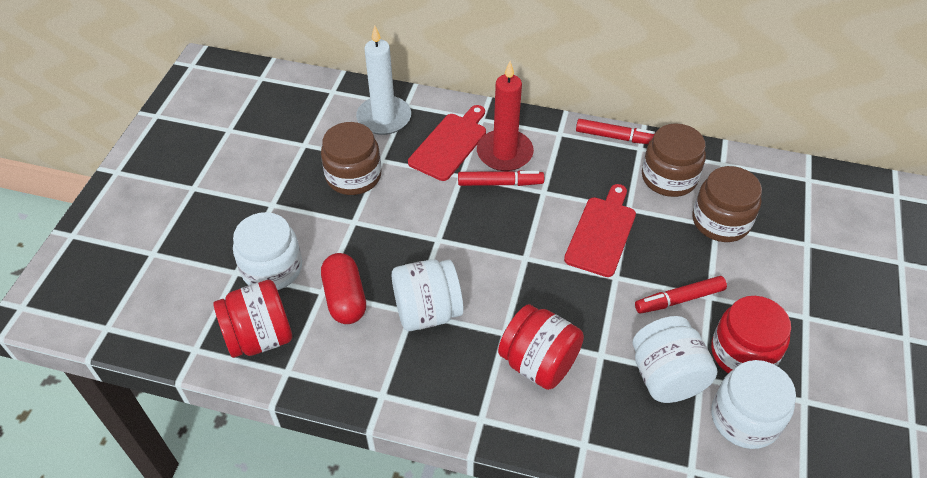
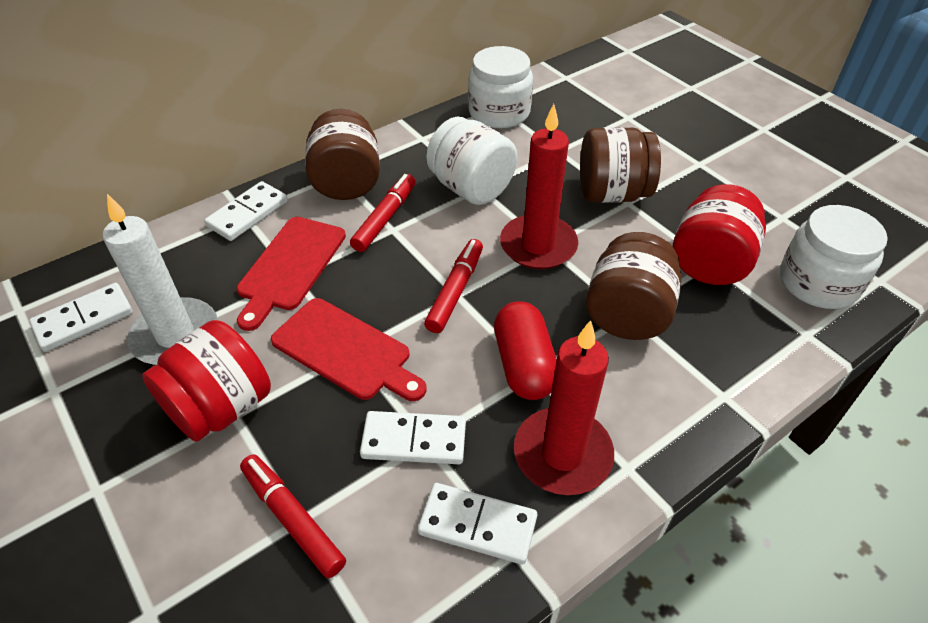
red candle: [477,61,534,171] = 1 -> [500,104,578,269] [514,320,614,495] = 2
red jar: [213,280,292,358] [498,304,584,390] [711,296,791,373] = 3 -> [142,320,271,442] [673,184,766,285] = 2
white domino: none = 0 -> [29,283,133,352] [204,181,288,241] [360,411,466,464] [418,483,537,565] = 4
white jar: [233,212,302,290] [392,259,463,331] [632,316,717,403] [711,360,796,449] = 4 -> [426,117,517,205] [468,46,533,128] [780,205,888,309] = 3

